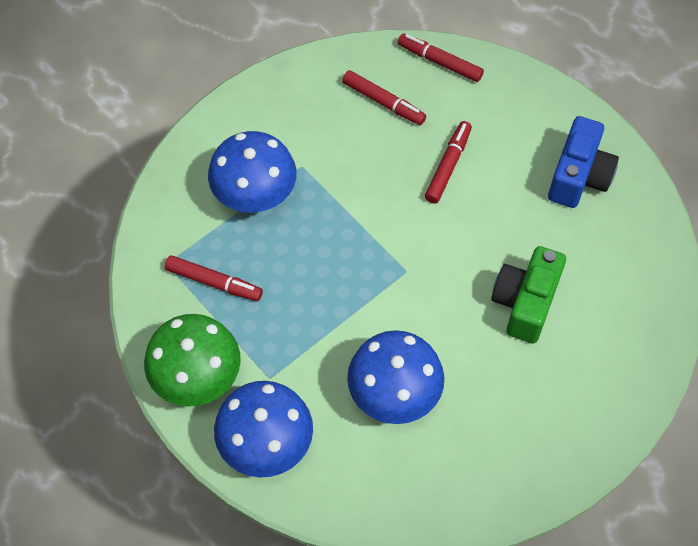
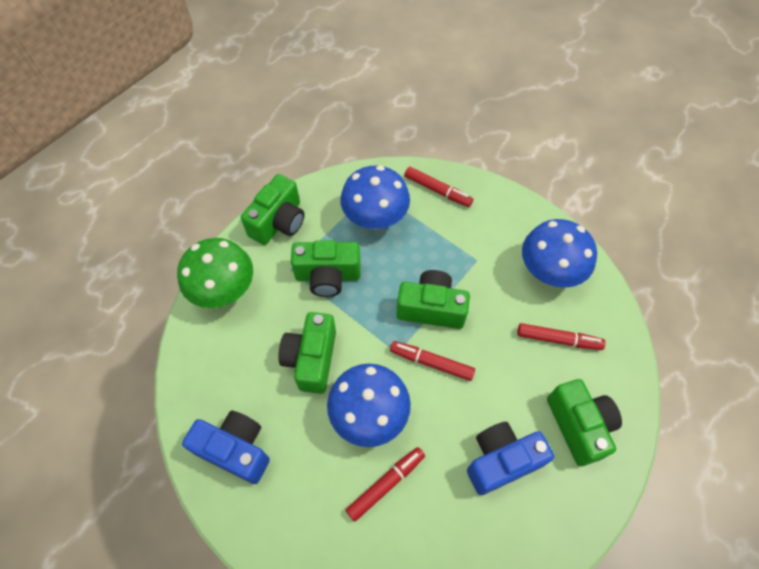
blue camera: [548,116,619,208] = 1 -> [182,411,270,484] [467,422,554,495] = 2
green camera: [491,246,566,344] = 1 -> [241,174,304,245] [278,312,336,394] [291,240,360,297] [396,270,470,329] [547,379,622,466] = 5

